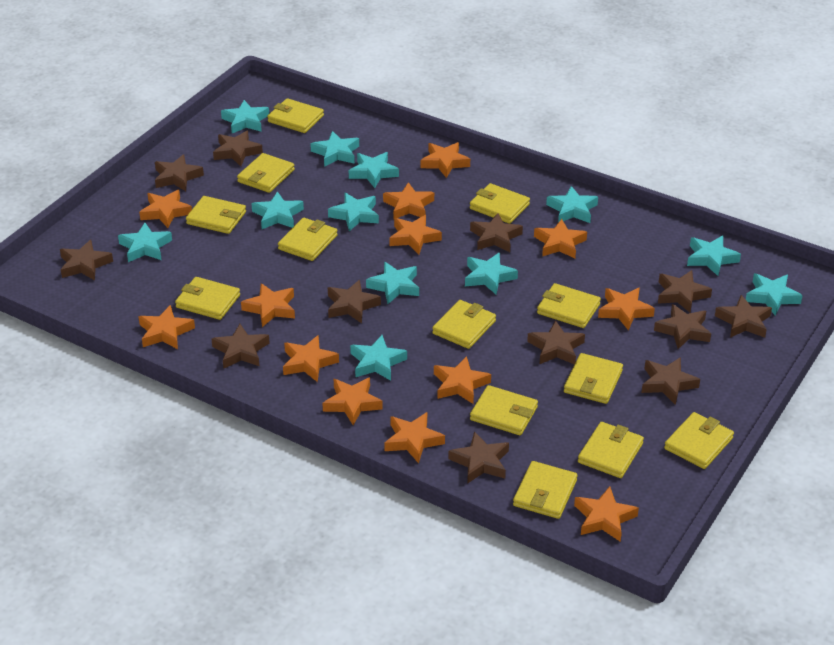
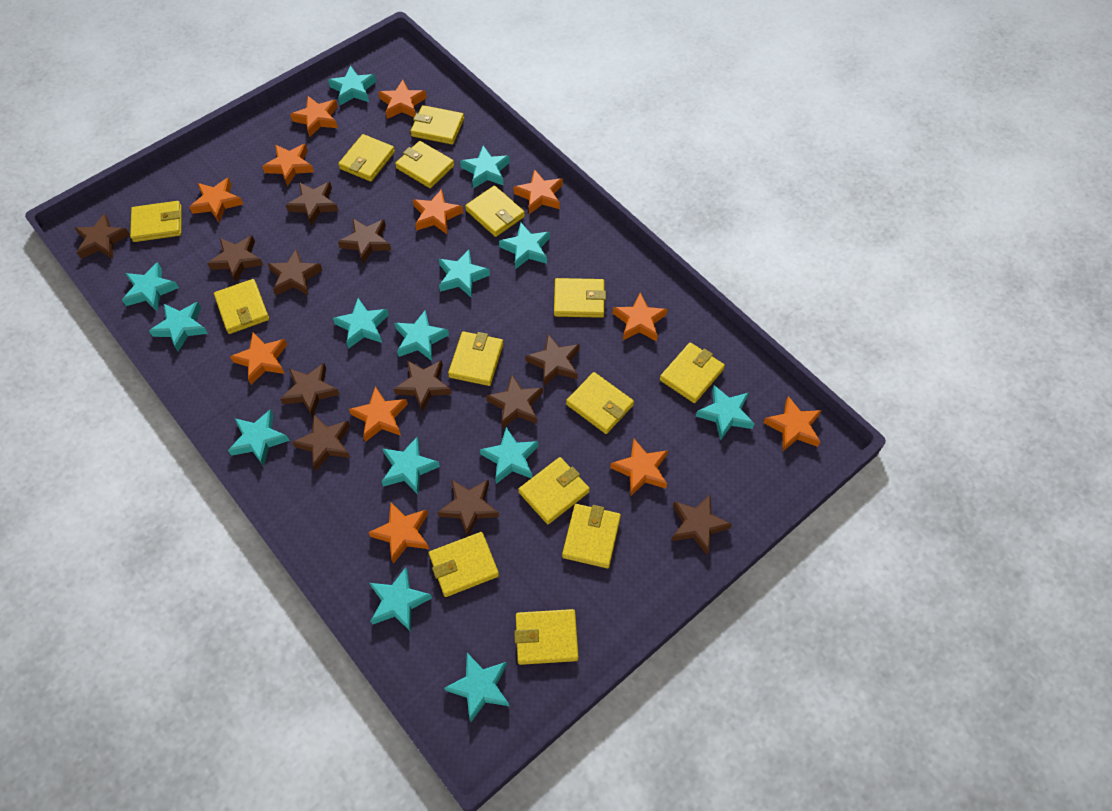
orange star: [138,305,195,349] [139,190,192,228] [241,283,295,327] [283,335,339,382] [322,377,383,425] [383,182,434,220] [384,412,445,463] [389,215,442,254] [421,142,470,178] [434,356,491,404] [534,219,587,258] [574,486,639,542] [598,288,655,331] = 13 -> [189,177,243,223] [230,333,287,385] [262,144,314,186] [290,96,338,137] [349,387,408,442] [368,502,429,564] [378,80,427,119] [413,189,463,234] [513,169,563,214] [610,439,668,496] [613,293,668,342] [763,396,822,451] = 12
turquoise star: [118,223,172,262] [221,100,269,133] [251,191,304,229] [310,131,359,167] [328,192,379,231] [349,152,399,188] [350,335,407,381] [366,262,419,304] [465,253,518,294] [546,186,598,223] [687,236,741,276] [746,273,803,315] = 12 -> [122,262,179,311] [149,302,208,352] [228,409,290,466] [328,65,376,105] [333,298,389,349] [370,567,432,632] [382,437,440,494] [394,310,449,361] [439,250,490,298] [444,653,509,722] [460,145,510,189] [480,427,538,484] [499,222,550,269] [696,385,754,441] = 14
yellow wallet: [175,277,240,320] [186,196,246,234] [237,153,295,193] [267,98,324,133] [278,218,338,261] [432,300,496,349] [470,183,530,224] [470,385,538,435] [513,461,577,519] [537,283,601,328] [564,353,623,404] [578,422,644,478] [664,412,734,469] = 13 -> [130,201,182,242] [214,279,269,334] [338,134,395,182] [395,141,454,188] [410,105,464,145] [429,532,499,597] [448,331,503,386] [465,186,525,237] [514,609,579,665] [518,457,590,524] [554,278,606,318] [562,504,621,568] [566,372,634,434] [660,342,725,403] = 14

